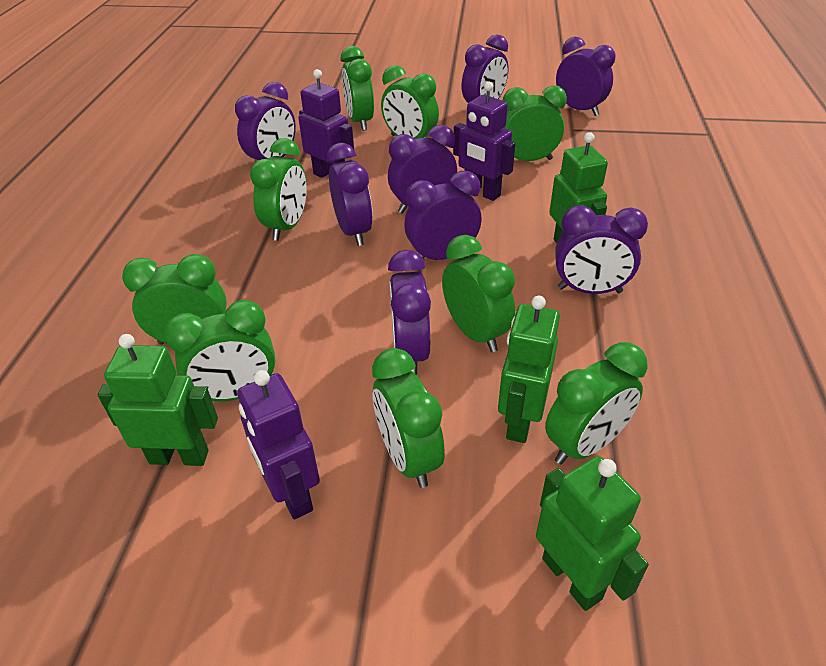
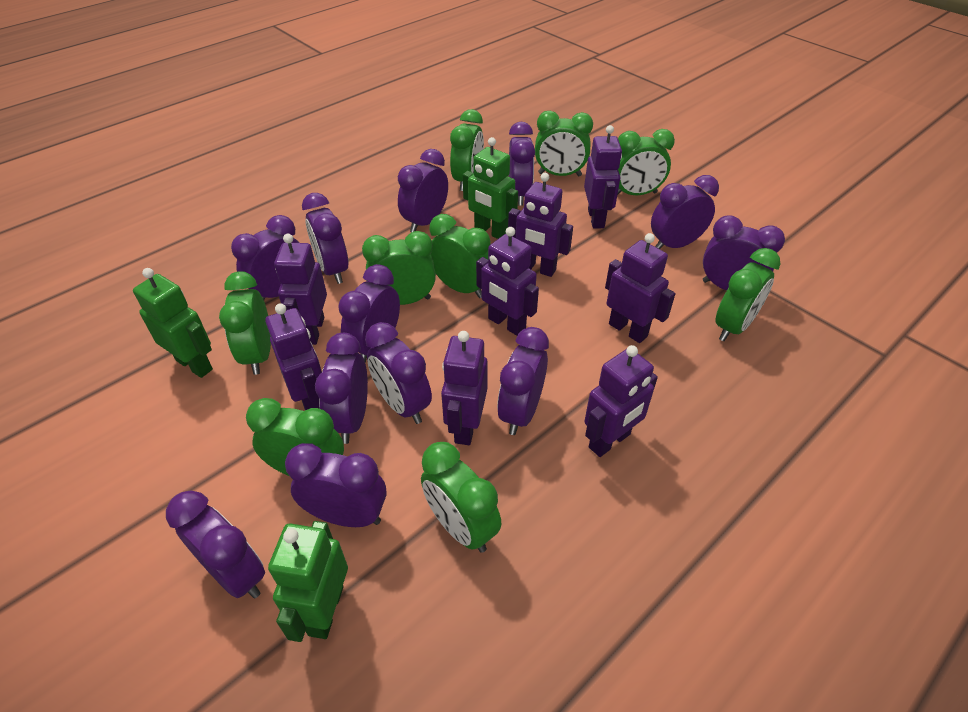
green robot: [98,334,218,466] [498,296,560,443] [536,456,649,611] [549,132,608,243] = 4 -> [133,268,213,378] [268,521,348,642] [463,137,518,239] = 3
purple clock: [235,82,296,162] [327,143,373,246] [388,125,457,214] [388,250,431,375] [404,171,482,260] [462,34,508,103] [555,205,648,294] [556,37,616,116] = 8 -> [166,490,265,598] [231,215,299,300] [285,443,387,527] [302,193,348,284] [315,333,368,444] [338,264,400,363] [365,322,432,424] [398,149,448,232] [497,327,549,435] [509,122,535,206] [651,175,719,249] [703,215,785,290] = 12
purple robot: [237,370,320,520] [298,69,354,178] [453,82,515,201] = 3 -> [265,303,322,410] [274,234,327,345] [441,331,488,445] [476,227,539,336] [508,173,573,277] [584,125,622,229] [584,345,658,457] [605,233,675,343] = 8

